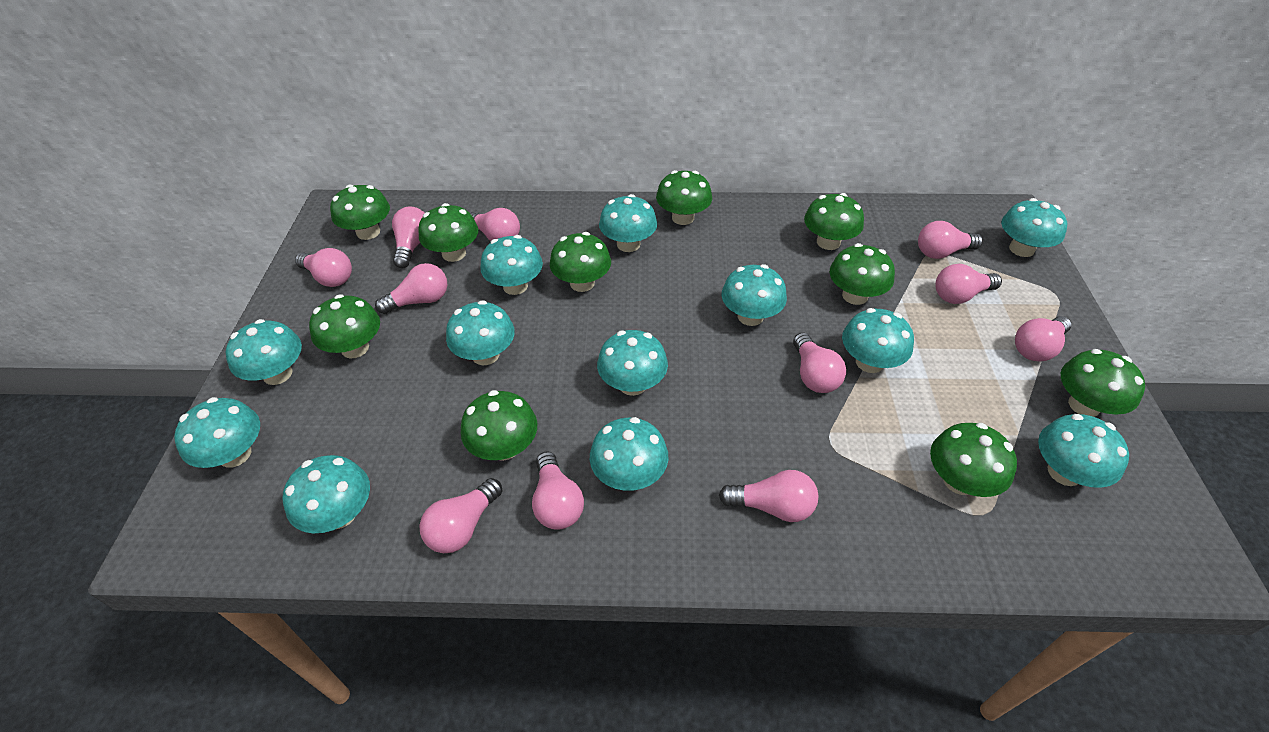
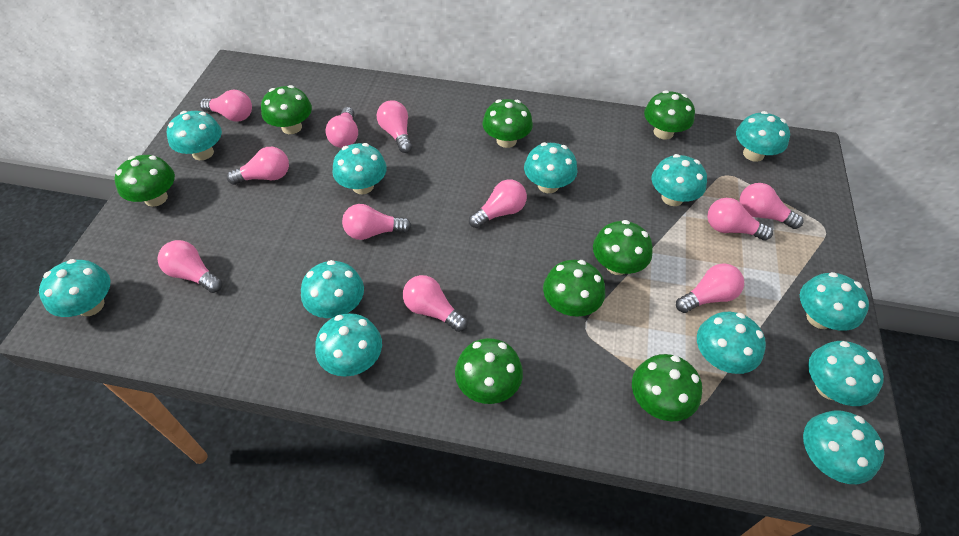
green mushroom: [309,294,380,358] [330,184,390,240] [418,203,478,262] [461,390,538,461] [550,232,611,292] [656,170,712,225] [804,193,864,250] [830,243,895,305] [930,423,1017,497] [1061,349,1145,417] = 10 -> [114,155,175,207] [261,85,312,134] [455,338,523,404] [483,99,533,148] [543,260,605,317] [593,220,653,275] [632,354,702,421] [644,90,695,139] = 8

